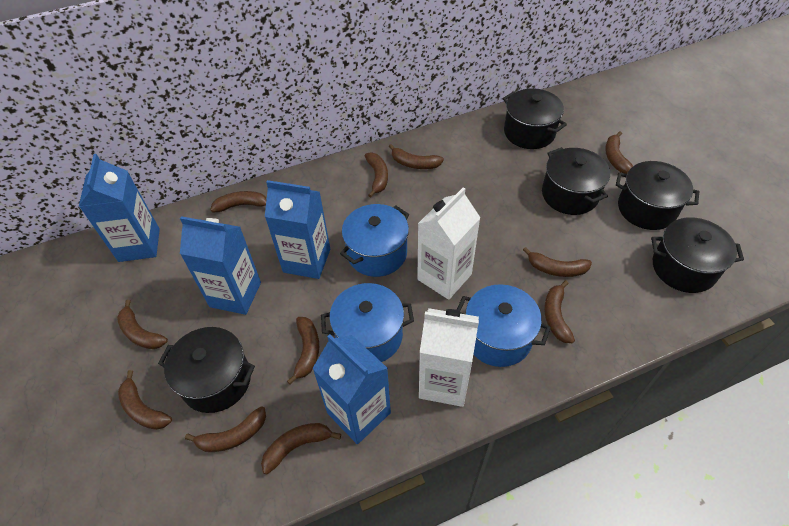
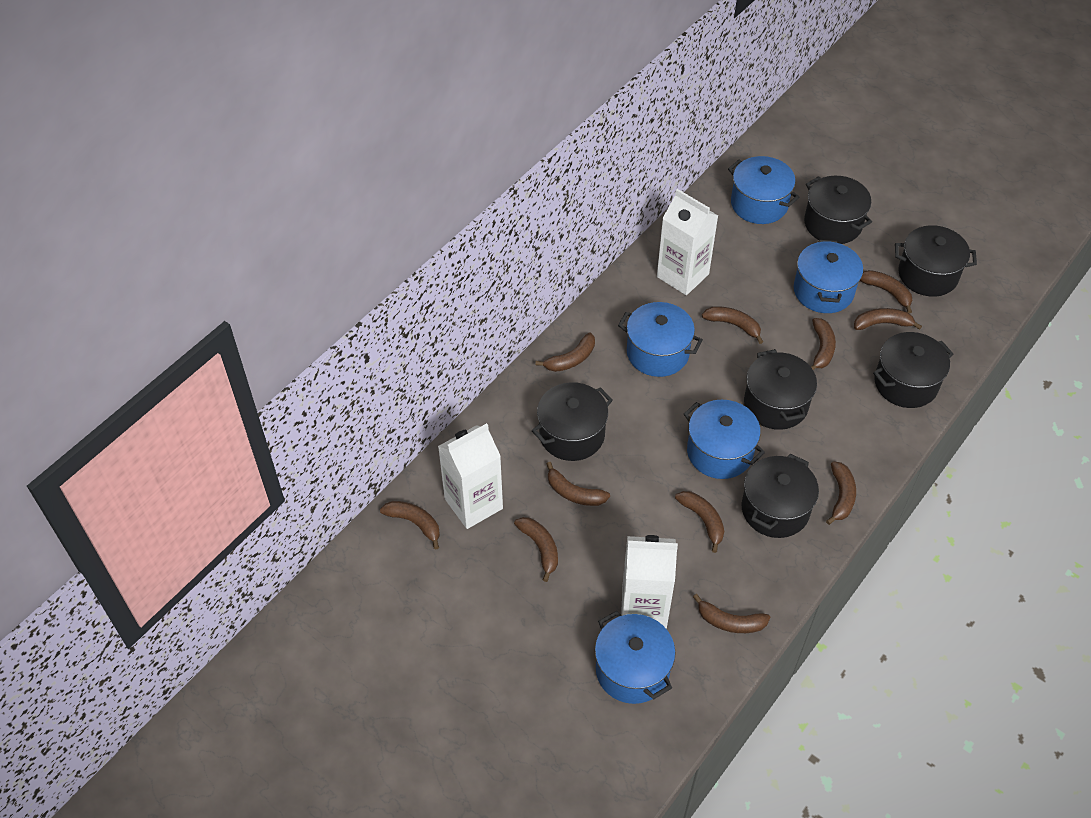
black pot: [158,327,255,413] [503,88,567,149] [542,147,610,215] [616,161,699,230] [651,217,744,293] = 5 -> [532,382,613,461] [742,454,819,538] [744,349,817,430] [804,176,872,244] [873,332,953,408] [895,225,977,297] = 6
blue carton: [79,154,160,262] [180,216,261,315] [265,180,330,279] [312,334,391,444] = 4 -> none = 0
blue pot: [321,283,414,362] [340,204,409,277] [457,284,551,367] = 3 -> [595,611,676,704] [618,302,703,377] [684,400,765,479] [728,156,799,224] [794,240,863,313] = 5
white carton: [417,187,480,300] [419,308,479,407] = 2 -> [438,423,503,529] [621,535,678,628] [657,189,718,295] = 3

